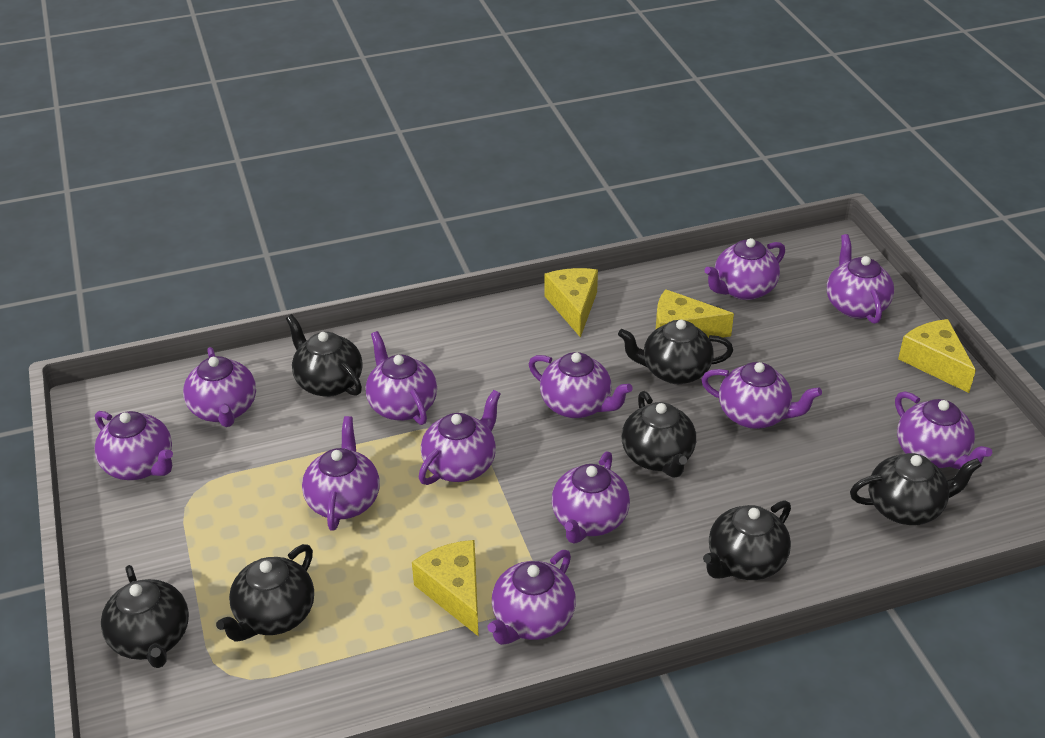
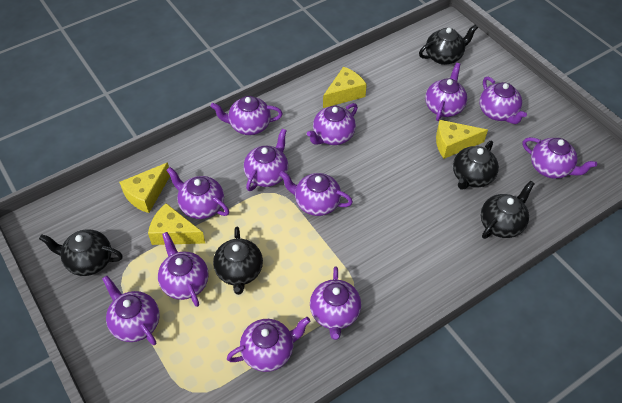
black teapot: [101,565,189,668] [216,544,314,642] [286,314,363,397] [618,320,733,384] [622,391,696,478] [703,501,791,580] [850,453,982,525] = 7 -> [39,229,123,276] [213,227,263,295] [419,24,478,65] [453,141,499,190] [480,181,535,239] = 5

